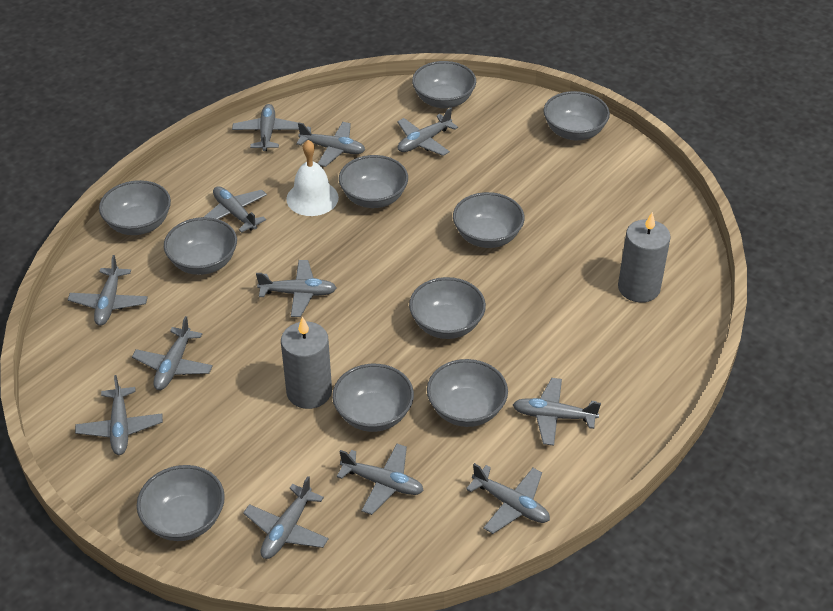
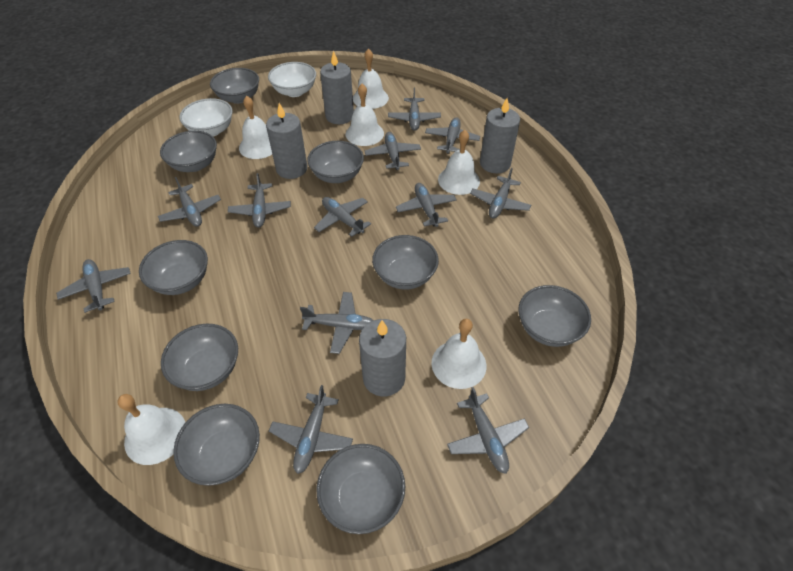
grey bowl: [99,180,171,235] [137,465,225,541] [164,217,237,275] [332,364,414,432] [339,155,408,208] [409,277,486,339] [412,61,476,109] [427,359,508,427] [453,192,525,248] [543,91,610,140] = 10 -> [139,240,208,295] [160,131,217,172] [161,324,238,391] [173,404,260,486] [210,68,259,104] [307,141,364,183] [317,444,405,534] [372,235,439,290] [518,285,591,347] = 9
grey candle: [281,316,332,409] [618,212,671,303] = 2 -> [266,103,307,179] [320,50,354,124] [359,319,406,397] [480,98,520,173] = 4
white bell: [286,140,339,216] = 1 -> [118,394,185,465] [239,96,272,159] [346,84,384,146] [353,48,389,109] [432,319,486,389] [438,130,480,195] = 6
white bowl: none = 0 -> [179,98,233,137] [268,62,316,97] = 2

